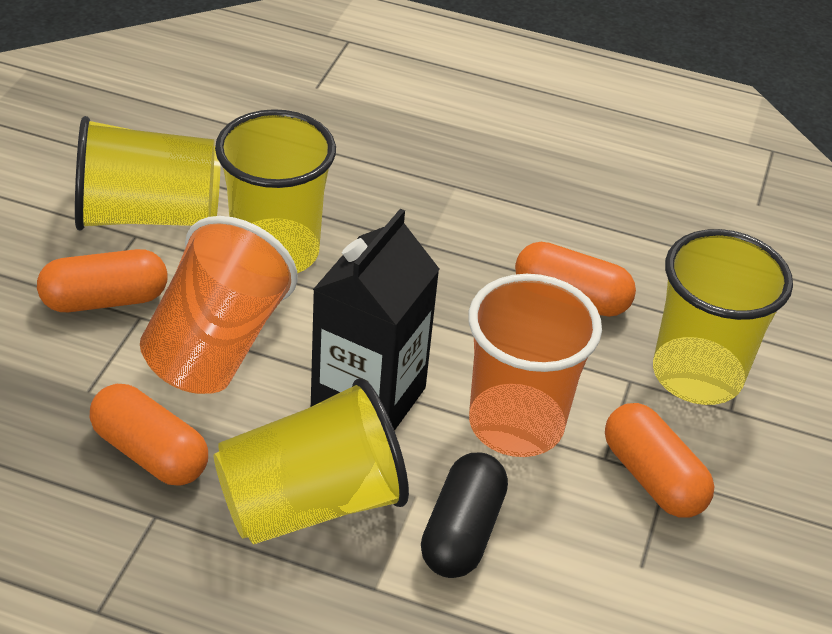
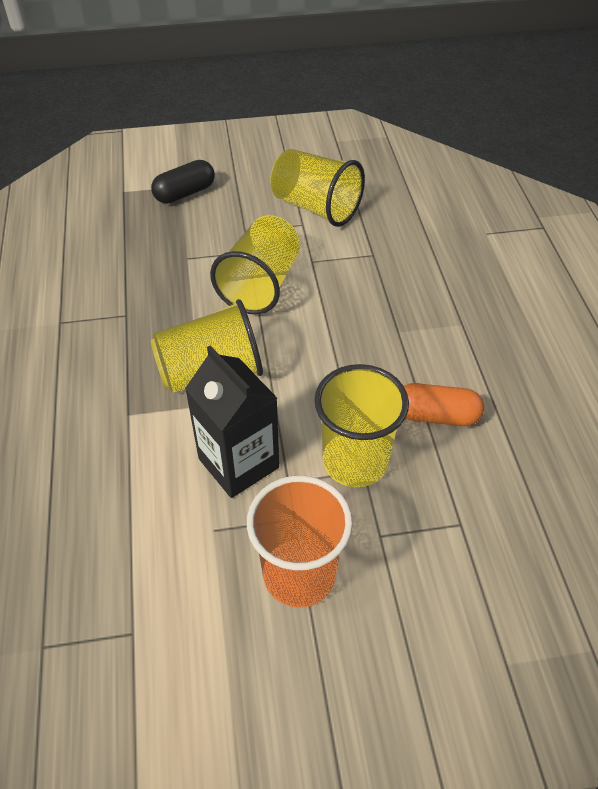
orange capsule: [37,249,167,312] [90,384,208,486] [515,242,636,317] [605,403,715,518] = 4 -> [404,383,484,426] = 1
orange cup: [140,216,298,394] [468,274,602,457] = 2 -> [247,475,353,608] = 1

